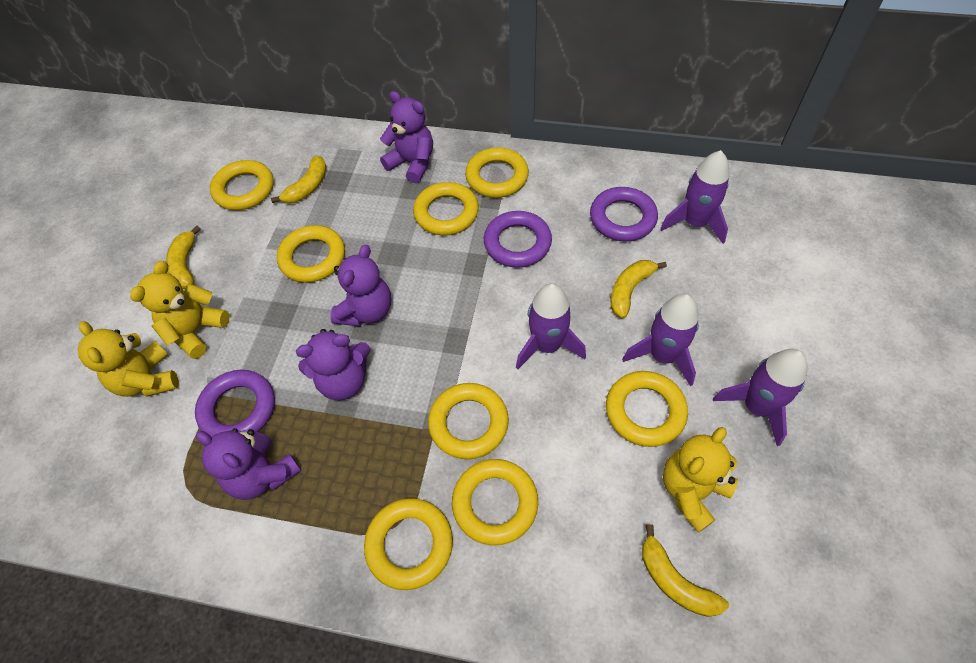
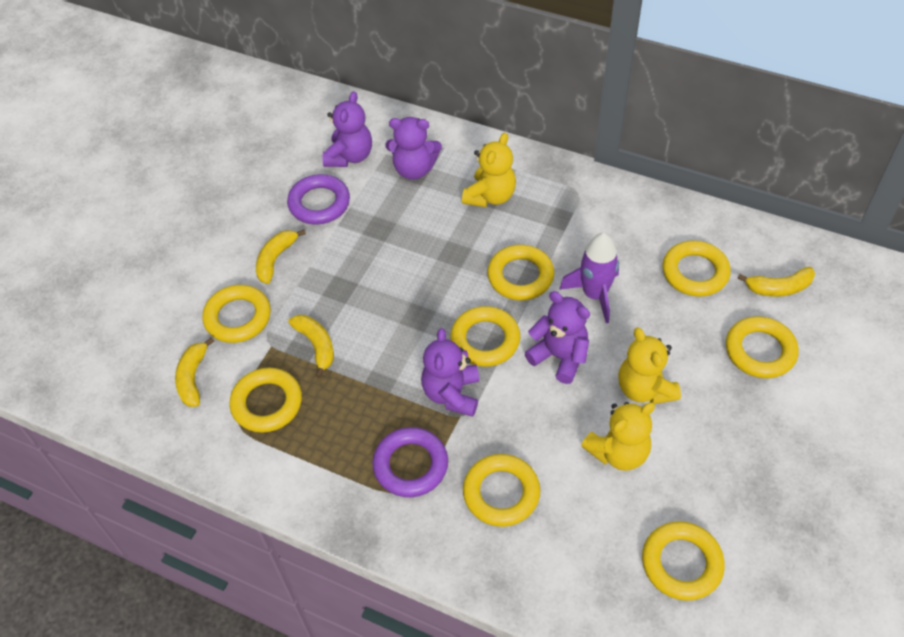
purple ring: [195,370,275,437] [484,211,552,268] [590,187,658,242] = 3 -> [287,174,350,225] [372,427,448,497] = 2
purple rocket: [516,283,586,369] [622,294,699,387] [660,150,730,244] [713,349,807,446] = 4 -> [559,233,619,323] = 1

